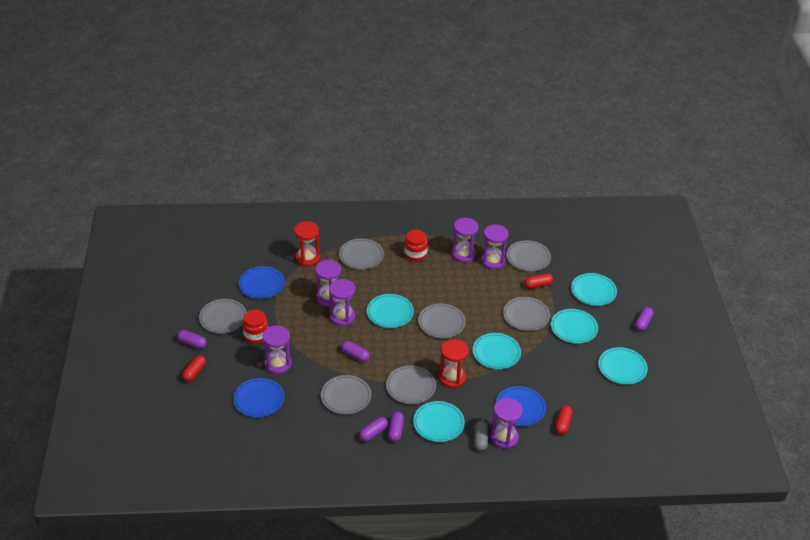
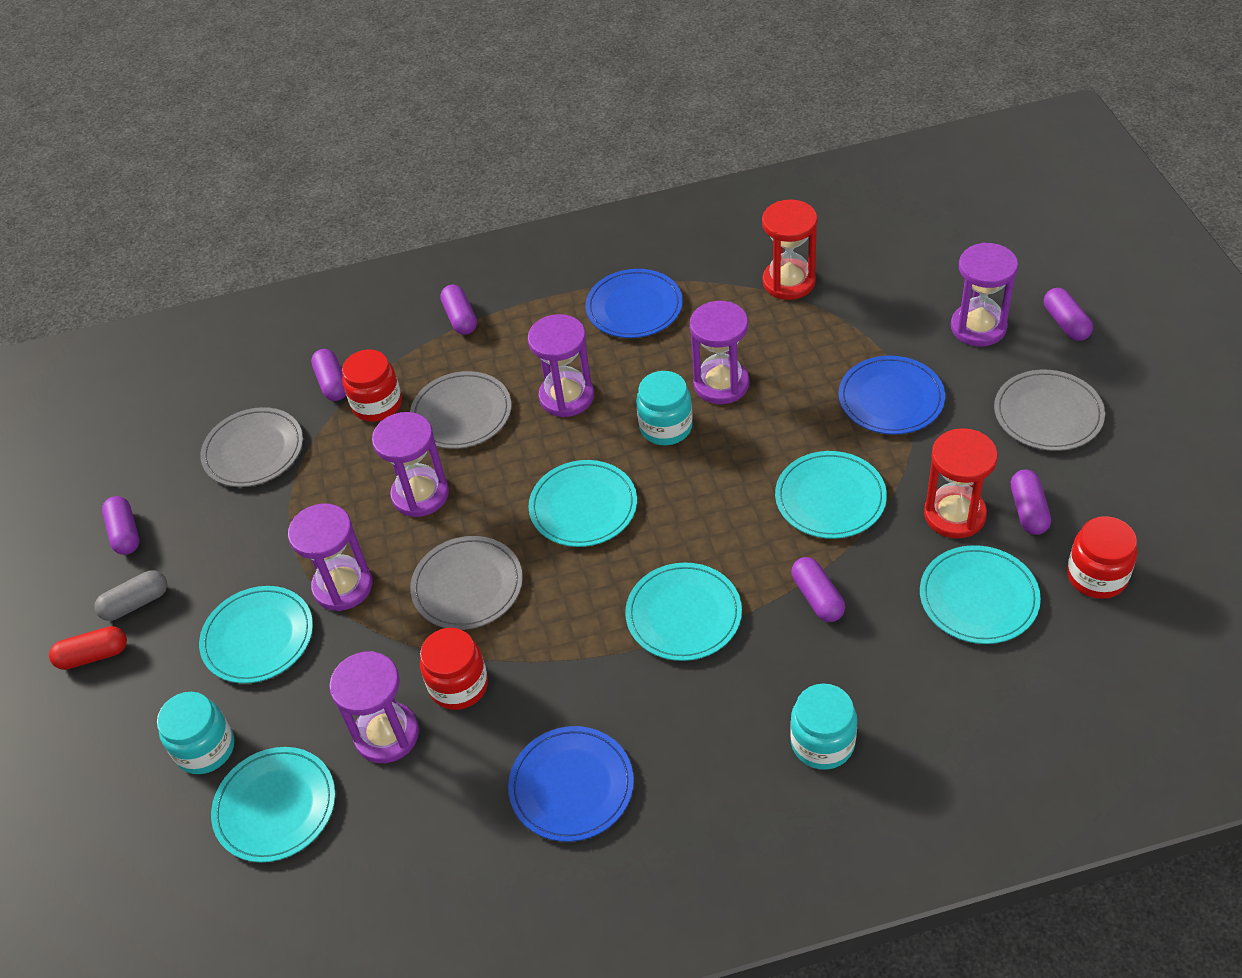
grey plate: [199,299,247,333] [321,375,371,414] [339,239,384,269] [386,366,436,404] [418,304,466,338] [503,297,550,331] [506,240,551,271] = 7 -> [200,407,303,487] [410,371,512,449] [410,536,523,630] [994,370,1105,451] = 4
purple capsule: [177,330,207,349] [341,341,370,362] [359,417,388,442] [388,412,404,442] [635,307,654,331] = 5 -> [102,496,139,555] [311,349,346,401] [440,285,477,335] [791,557,845,622] [1011,469,1051,535] [1044,288,1093,341] = 6
red capsule: [182,355,206,382] [524,273,553,289] [555,406,573,434] = 3 -> [49,626,127,670] = 1
red jar: [243,309,268,344] [404,230,428,261] = 2 -> [342,350,402,422] [420,628,488,710] [1067,516,1137,599] = 3
turquoise jar: none = 0 -> [157,692,234,774] [636,371,693,445] [790,684,857,770] = 3

